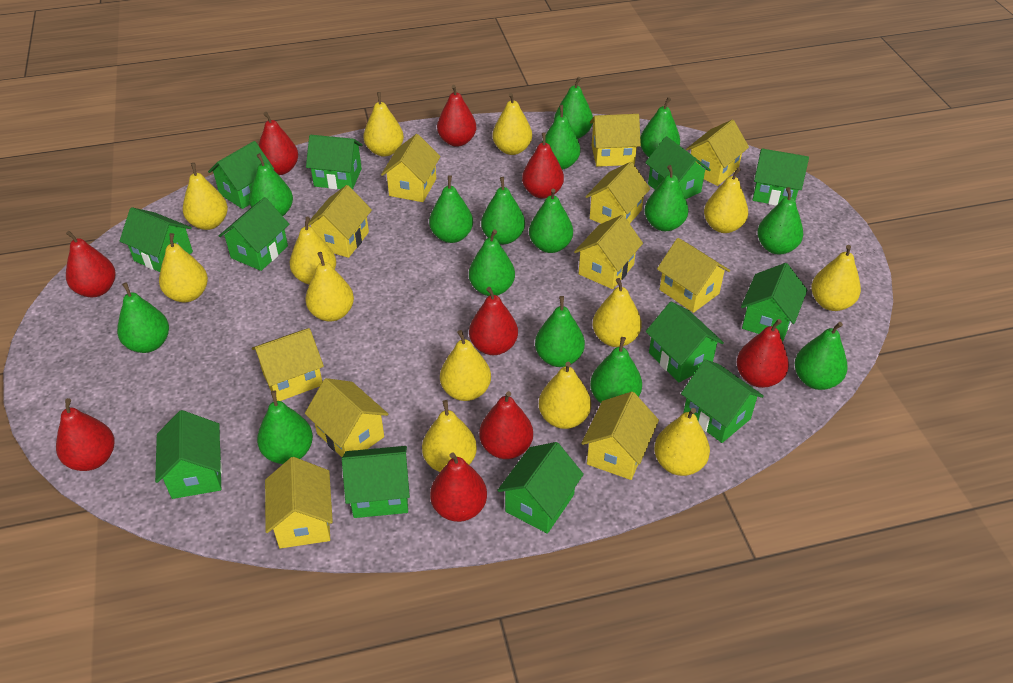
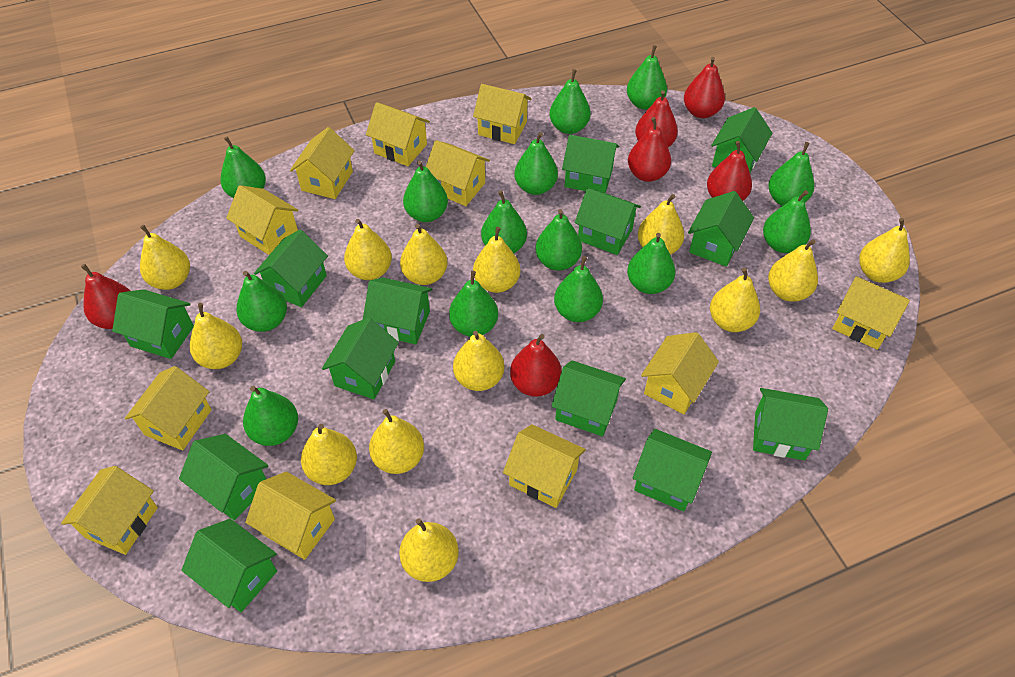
green house: [120,207,193,272] [155,410,222,499] [208,141,274,209] [219,197,289,271] [306,135,363,189] [342,446,410,518] [497,442,584,534] [645,136,711,199] [646,301,724,383] [681,359,764,443] [741,263,807,342] [753,149,809,206] = 12 -> [112,289,194,359] [179,434,268,520] [181,519,277,612] [254,230,328,307] [322,317,399,400] [363,277,433,344] [551,360,626,436] [562,135,619,193] [575,188,641,255] [633,429,712,512] [688,191,754,267] [711,107,772,172] [753,388,828,460] = 13
green pear: [117,282,169,353] [249,153,293,216] [257,391,313,464] [429,175,473,243] [469,230,515,296] [481,177,525,244] [529,189,573,253] [535,296,585,367] [542,105,580,170] [554,77,593,139] [590,337,642,403] [640,97,680,157] [644,165,688,231] [757,187,803,254] [794,322,848,390] = 15 -> [220,136,266,198] [236,271,287,332] [243,386,298,446] [403,161,448,222] [449,271,498,337] [481,191,527,253] [514,132,558,195] [535,209,582,271] [549,69,591,134] [554,256,603,322] [627,45,667,110] [627,233,675,294] [763,190,811,253] [768,142,814,206] = 14
red pear: [56,398,114,471] [66,231,116,297] [258,112,298,175] [430,452,487,522] [437,85,476,147] [469,287,518,355] [479,391,533,459] [522,132,564,199] [737,319,789,388] = 9 -> [81,264,131,329] [510,334,562,397] [628,117,671,182] [635,90,678,147] [684,57,725,118] [707,141,752,201] = 6

